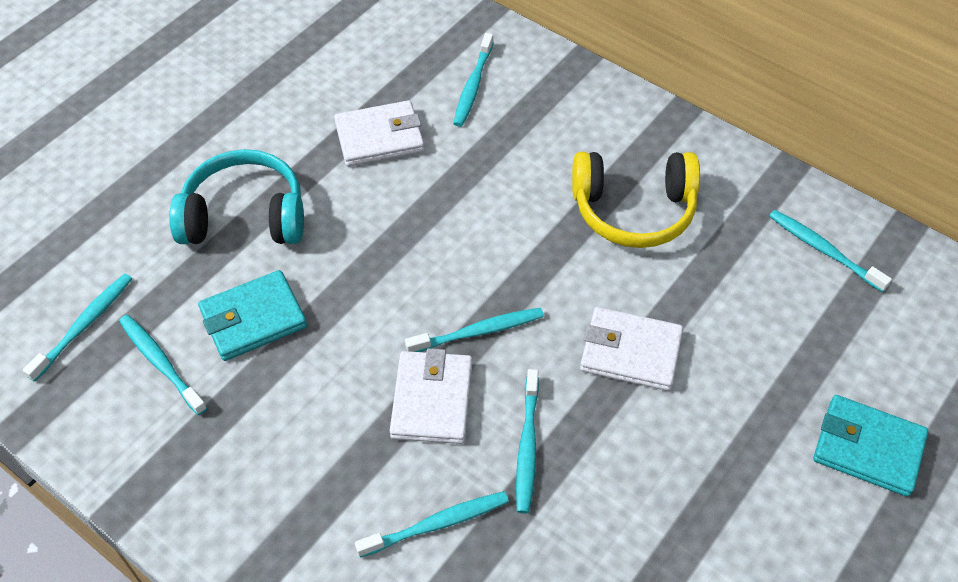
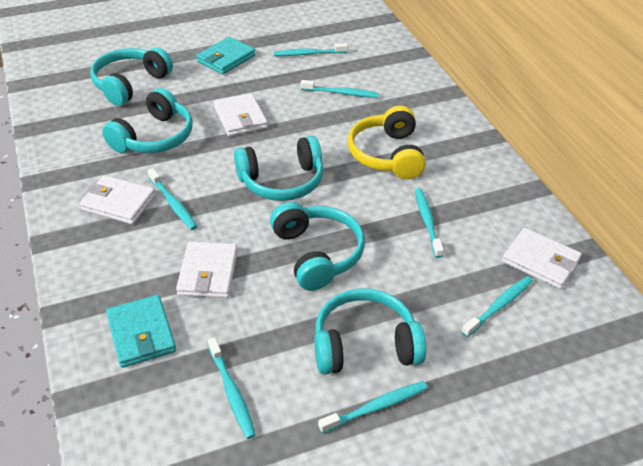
turquoise headphones: [169,149,304,244] = 1 -> [90,47,173,106] [102,88,193,153] [234,136,324,201] [270,202,365,291] [314,289,426,375] = 5
white wallet: [334,100,424,167] [390,348,472,444] [580,307,683,391] = 3 -> [79,175,156,224] [176,241,238,298] [214,93,268,136] [502,228,582,289] = 4

